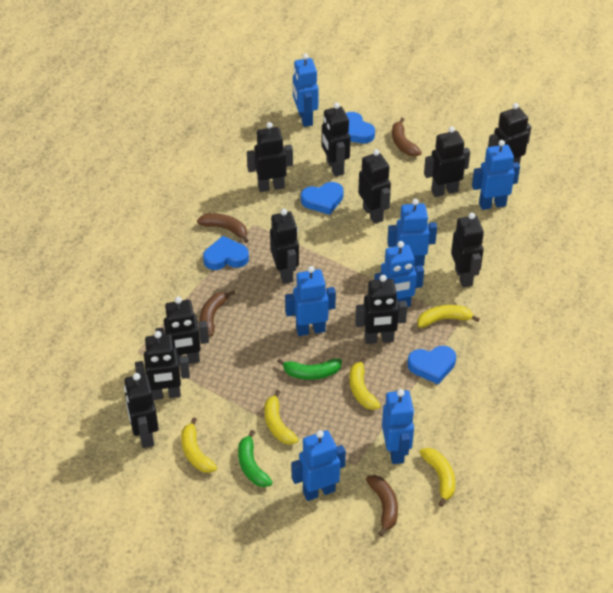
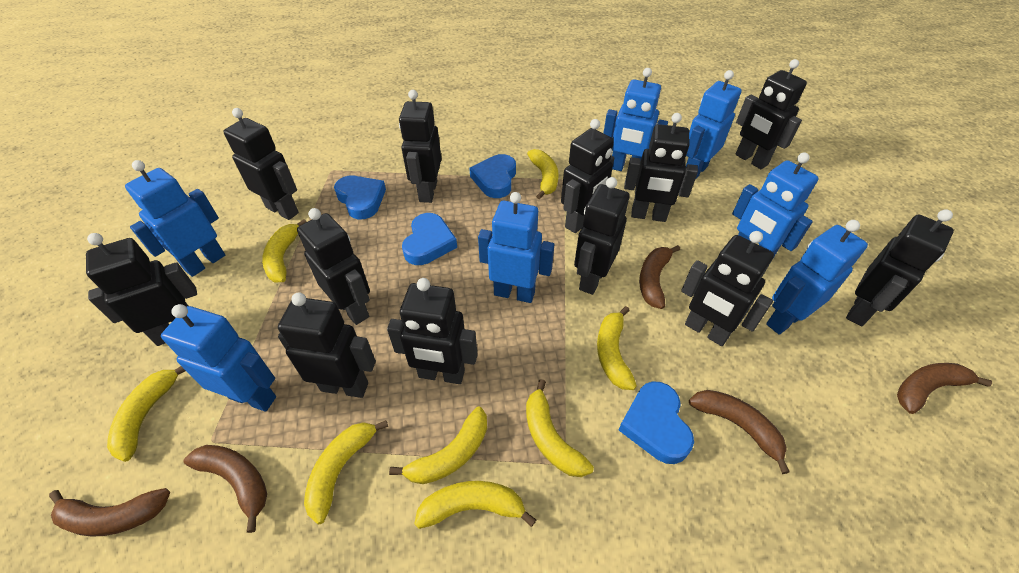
black robot: [124,373,159,448] [135,331,190,400] [155,297,209,365] [247,122,293,192] [270,209,299,284] [322,103,351,177] [355,275,407,344] [358,149,391,224] [424,126,470,197] [451,213,484,288] [488,103,531,165] = 11 -> [86,233,197,346] [223,108,299,220] [278,292,376,398] [297,208,370,325] [387,278,478,384] [399,90,441,203] [561,119,614,233] [574,177,630,295] [624,113,698,222] [681,231,774,346] [735,59,807,169] [846,209,954,326] = 12
brown banana: [197,213,248,243] [200,290,235,337] [366,475,398,537] [392,118,422,156] = 4 -> [49,488,170,537] [184,445,267,533] [639,245,680,309] [689,390,790,474] [897,363,992,414] = 5
green banana: [238,430,273,487] [277,358,342,380] = 2 -> none = 0
yellow banana: [181,417,217,473] [264,390,298,445] [349,356,381,410] [418,305,480,328] [419,448,455,507] = 5 -> [107,366,186,462] [262,219,306,282] [304,420,388,525] [389,406,487,484] [414,481,536,529] [526,379,594,477] [527,149,559,200] [597,306,637,390] = 8

